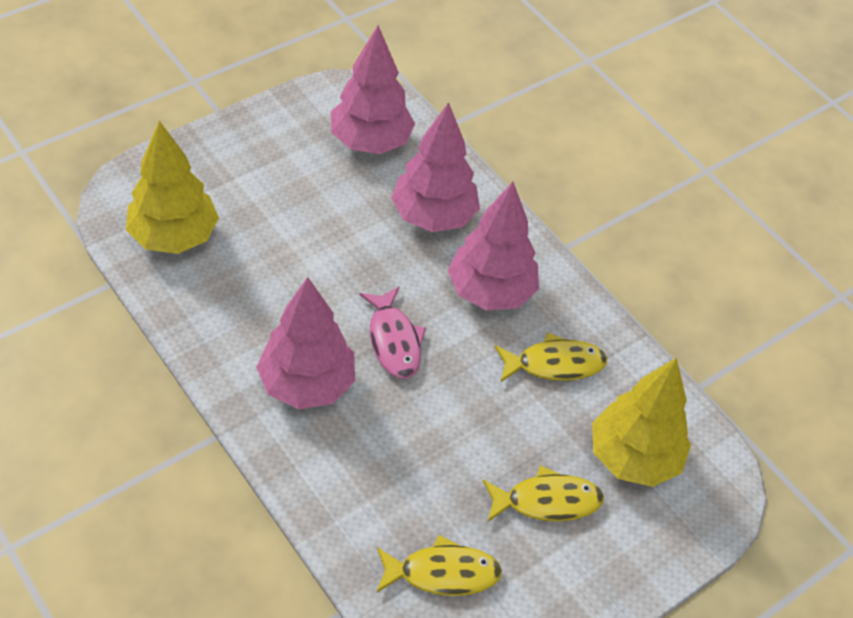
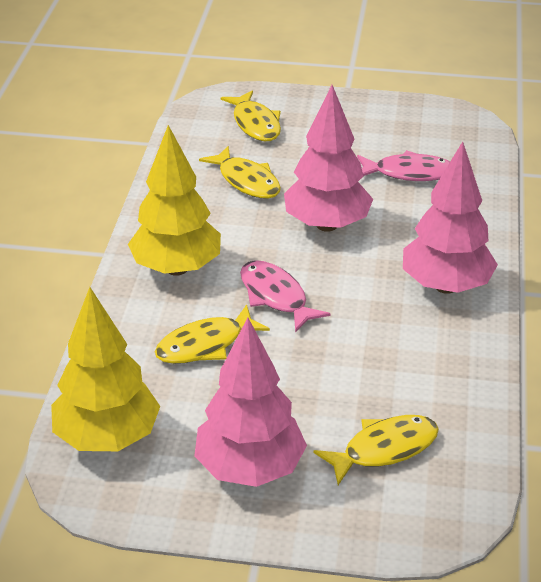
pink fish: [359,286,426,379] = 1 -> [240,260,331,333] [357,150,450,181] = 2
pink tree: [256,277,355,409] [331,25,415,154] [391,102,480,232] [448,182,539,311] = 4 -> [194,317,307,487] [284,85,373,232] [403,142,498,294] = 3
yellow fish: [376,535,502,596] [483,465,604,522] [495,332,607,383] = 3 -> [155,304,270,364] [199,146,281,199] [221,91,281,141] [314,415,439,485] = 4

